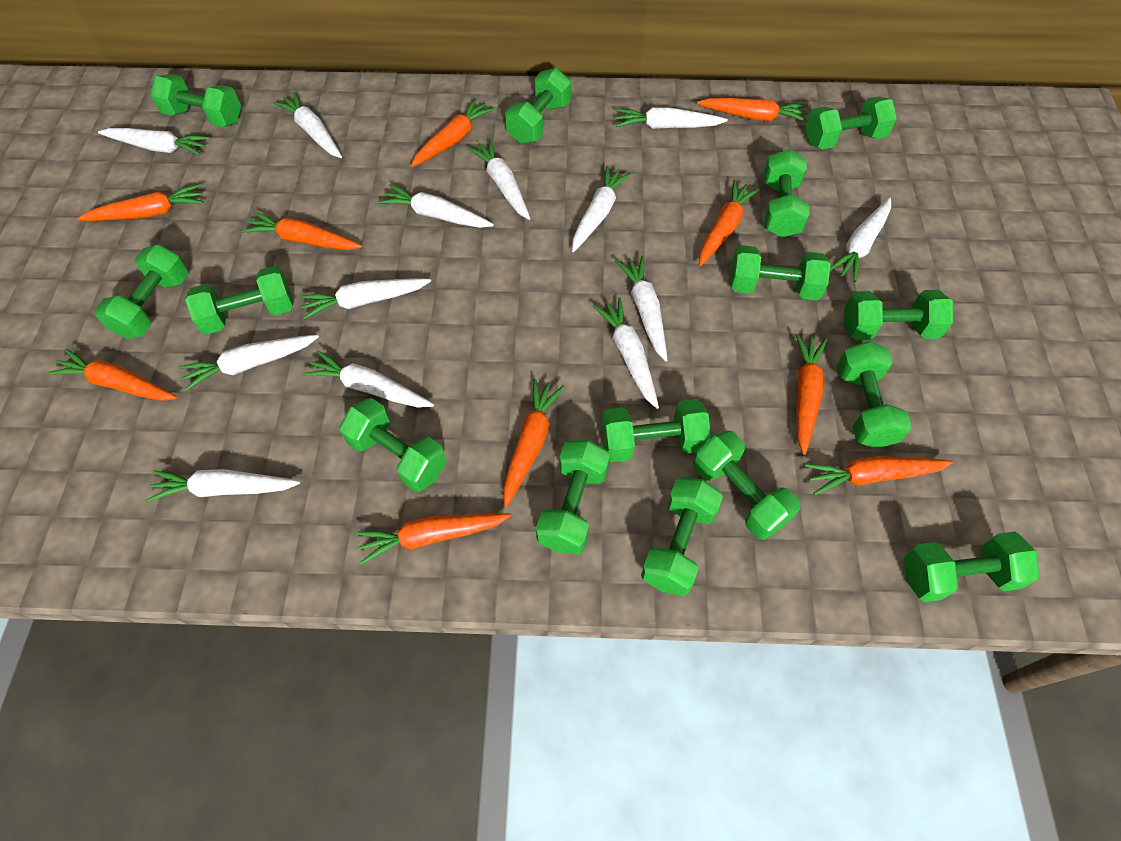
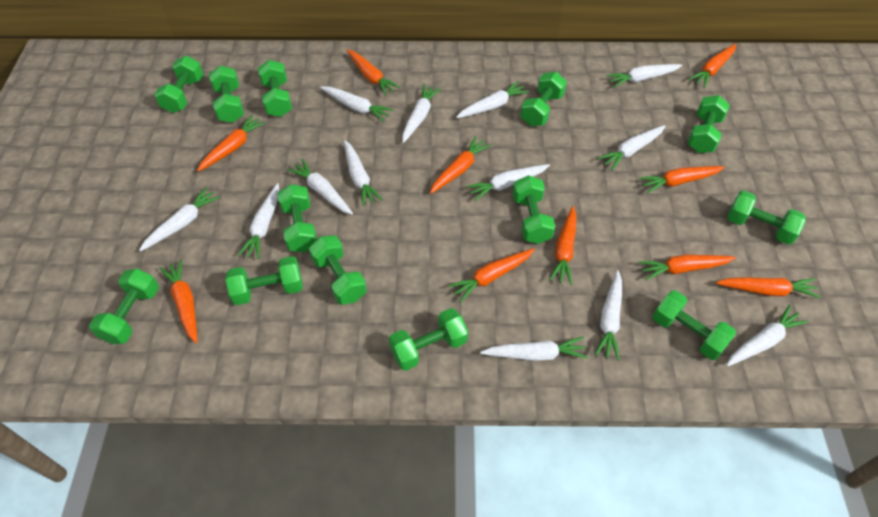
green dumbbell: [94,245,189,339] [150,74,241,127] [185,266,293,335] [339,398,447,492] [505,68,571,143] [536,440,610,555] [601,399,711,462] [641,477,723,597] [693,431,800,540] [730,245,831,300] [763,149,810,238] [806,96,897,149] [837,341,912,448] [844,290,953,340] [904,532,1039,602] = 15 -> [89,269,159,344] [154,56,204,113] [209,66,244,123] [225,256,303,305] [258,60,292,117] [277,184,317,252] [309,235,367,305] [389,308,468,371] [513,175,555,244] [520,72,567,126] [652,290,736,360] [688,95,730,153] [727,190,806,245] = 13

